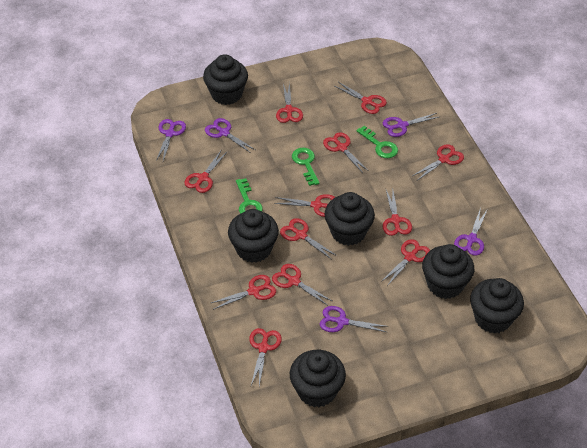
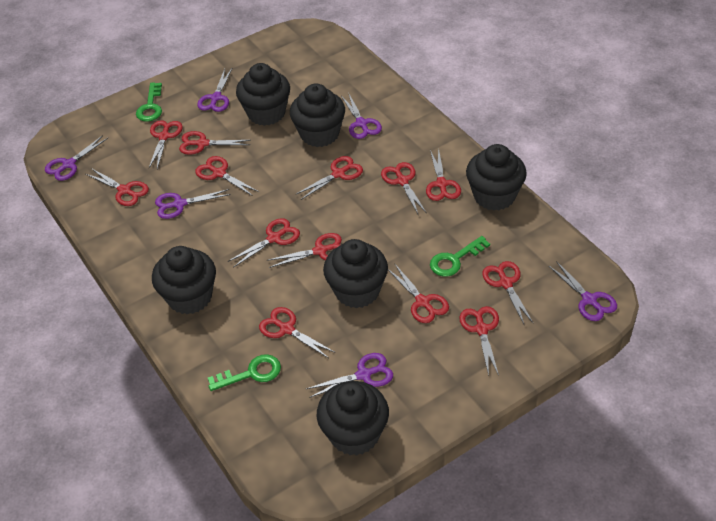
purple scissors: [156,119,186,161] [205,118,255,153] [320,306,389,332] [383,113,439,137] [454,208,488,256] = 5 -> [45,135,108,181] [155,189,231,219] [197,69,232,112] [306,353,393,398] [341,94,382,139] [549,261,617,321] = 6
red scissors: [185,151,228,193] [211,275,276,310] [249,328,282,386] [272,264,332,305] [274,194,335,217] [276,83,303,123] [280,218,337,259] [323,132,367,173] [335,82,387,114] [381,239,430,286] [383,190,412,236] [412,144,464,180] = 12 -> [86,168,149,206] [149,120,183,169] [179,131,251,155] [195,156,259,196] [228,218,300,268] [259,307,334,358] [267,233,342,268] [296,156,363,200] [381,162,426,214] [388,264,449,323] [426,148,461,201] [459,306,499,376] [482,261,533,324] = 13

